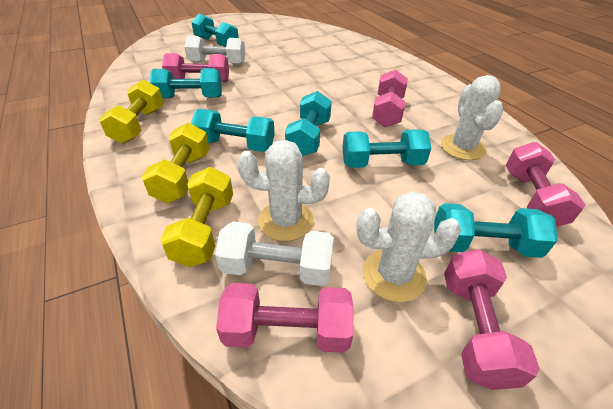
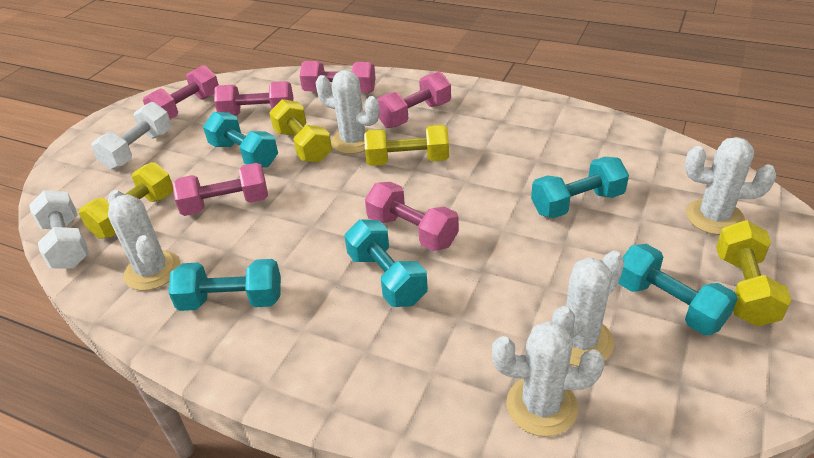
pink dumbbell: [162,53,229,82] [216,283,354,353] [372,69,408,127] [444,249,540,390] [506,142,585,227] = 5 -> [143,65,219,119] [172,163,268,216] [214,81,293,116] [300,61,376,93] [365,182,459,251] [377,72,451,128] = 6
turquoise dumbbell: [150,68,222,98] [191,14,239,47] [191,109,275,152] [285,91,332,156] [342,129,431,168] [434,203,558,258] = 6 -> [169,259,281,311] [203,112,278,168] [344,219,428,307] [531,157,629,218] [618,244,738,335] = 5
white cactus: [237,140,330,241] [356,191,461,302] [441,75,503,160] = 3 -> [108,190,180,291] [316,70,380,154] [492,321,605,437] [552,250,625,366] [685,137,776,235] = 5
yellow dumbbell: [99,80,164,143] [142,123,210,203] [160,167,233,267] = 3 -> [79,162,173,239] [269,99,332,163] [364,124,449,166] [716,220,791,326] = 4

